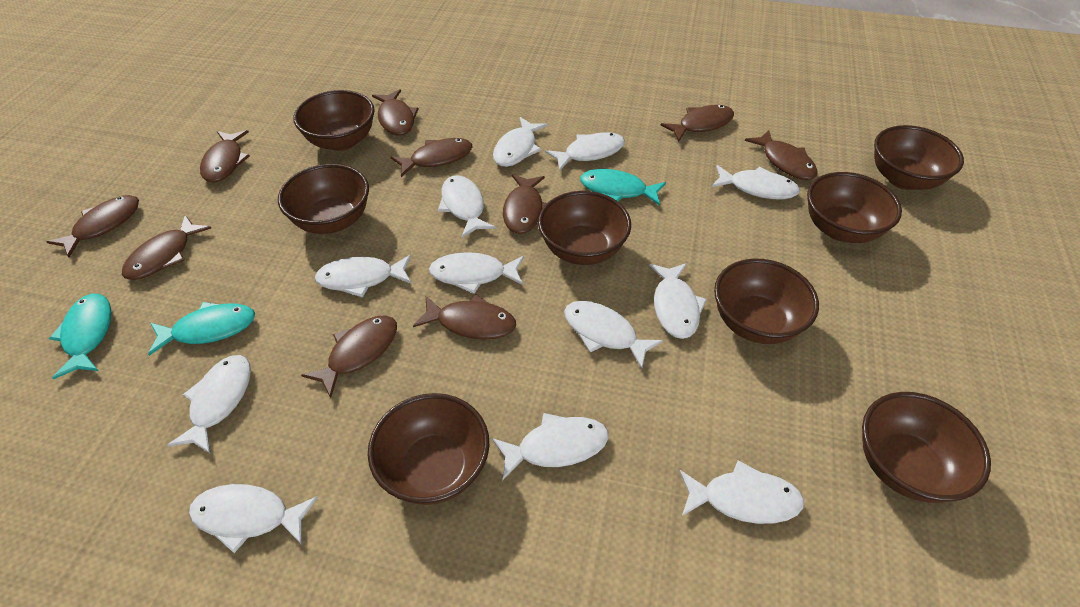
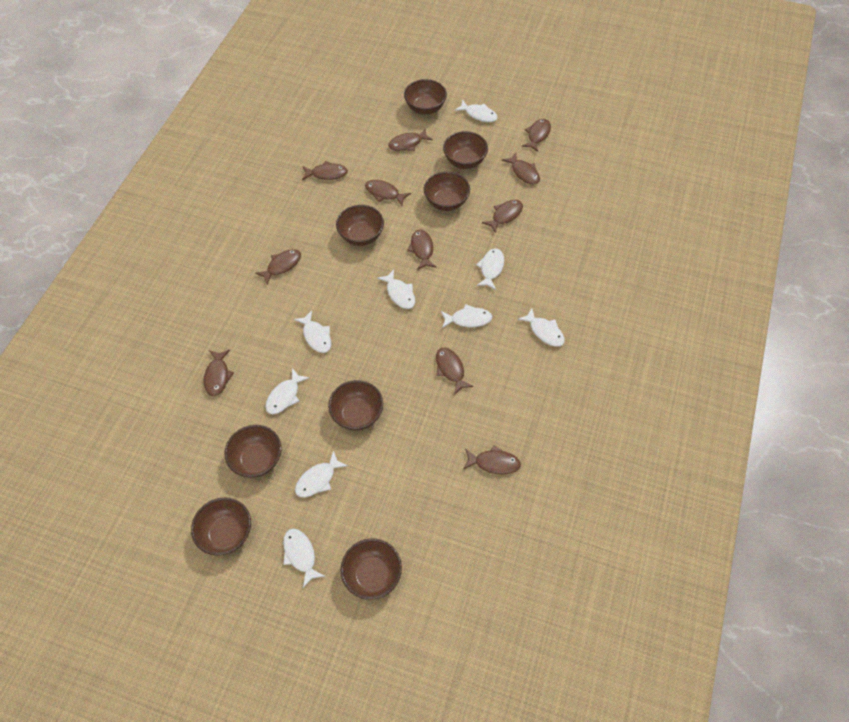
brown fish: [47,195,139,258] [122,215,211,280] [200,130,250,183] [301,316,397,398] [372,89,419,135] [391,138,473,177] [413,294,516,340] [503,174,547,234] [661,105,734,142] [745,130,818,180] = 10 -> [204,350,234,396] [255,249,301,285] [302,161,348,180] [365,180,411,206] [388,129,433,151] [407,229,437,270] [436,347,474,395] [463,445,521,474] [482,200,523,233] [502,153,540,185] [522,119,551,152] = 11
turquoise fish: [49,294,111,379] [148,302,255,356] [580,169,666,206] = 3 -> none = 0
white fish: [167,355,251,454] [189,484,318,553] [315,255,412,298] [429,252,524,294] [438,175,496,238] [492,413,609,481] [493,117,548,167] [545,132,625,171] [564,301,663,369] [649,263,707,339] [679,460,804,524] [712,165,800,199] = 12 -> [266,368,310,414] [283,528,325,588] [294,311,331,353] [295,451,348,497] [377,270,415,309] [441,304,493,328] [454,99,498,122] [476,248,504,290] [518,308,565,347] = 9

